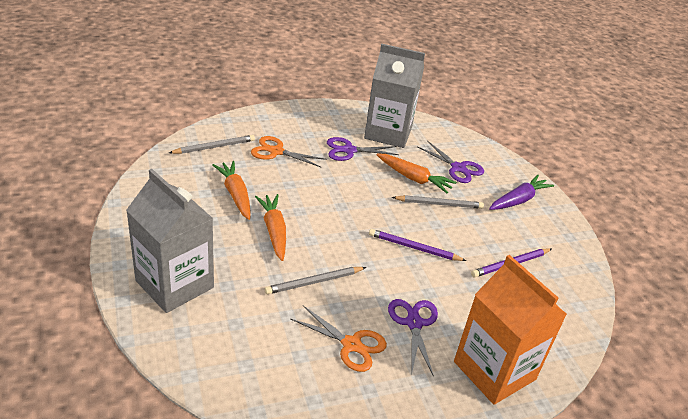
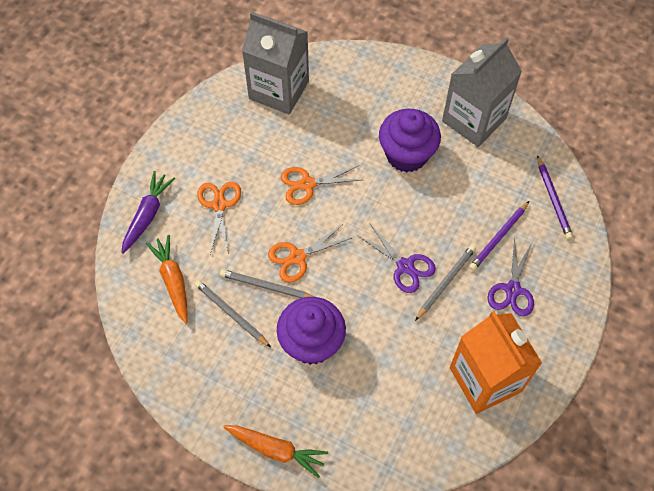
orange carrot: [212,161,251,220] [255,194,286,261] [377,153,456,193] = 3 -> [146,235,188,324] [223,425,328,478] = 2
orange scissors: [251,136,327,168] [291,306,387,372] = 2 -> [197,182,241,254] [268,224,352,282] [281,166,361,205] = 3
purple cupcake: none = 0 -> [277,297,346,365] [379,109,441,173] = 2
purple scissors: [327,137,399,161] [388,299,438,377] [417,141,484,183] = 3 -> [357,224,436,293] [487,237,534,316] = 2

